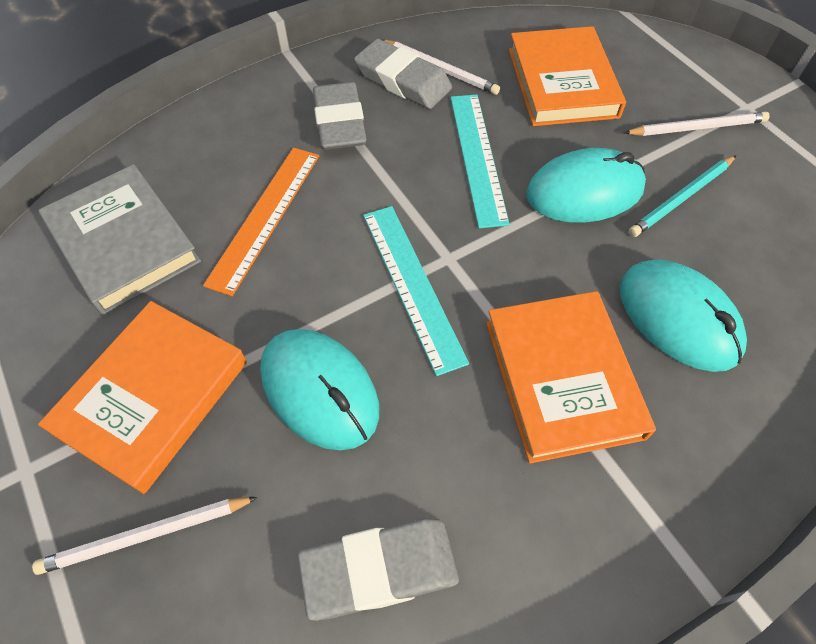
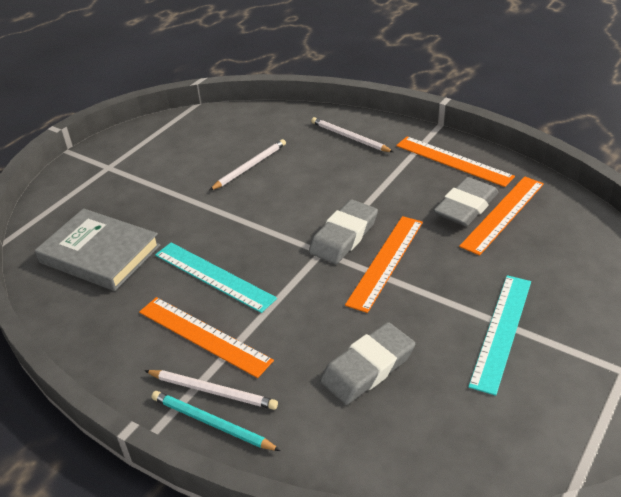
orange book: [38,301,247,494] [486,291,656,464] [509,26,626,126] = 3 -> none = 0
orange ruler: [203,148,319,296] = 1 -> [139,297,274,378] [345,216,423,313] [396,136,515,187] [459,176,544,256] = 4
turquoise mouse: [260,329,379,451] [526,148,646,223] [619,260,747,372] = 3 -> none = 0

